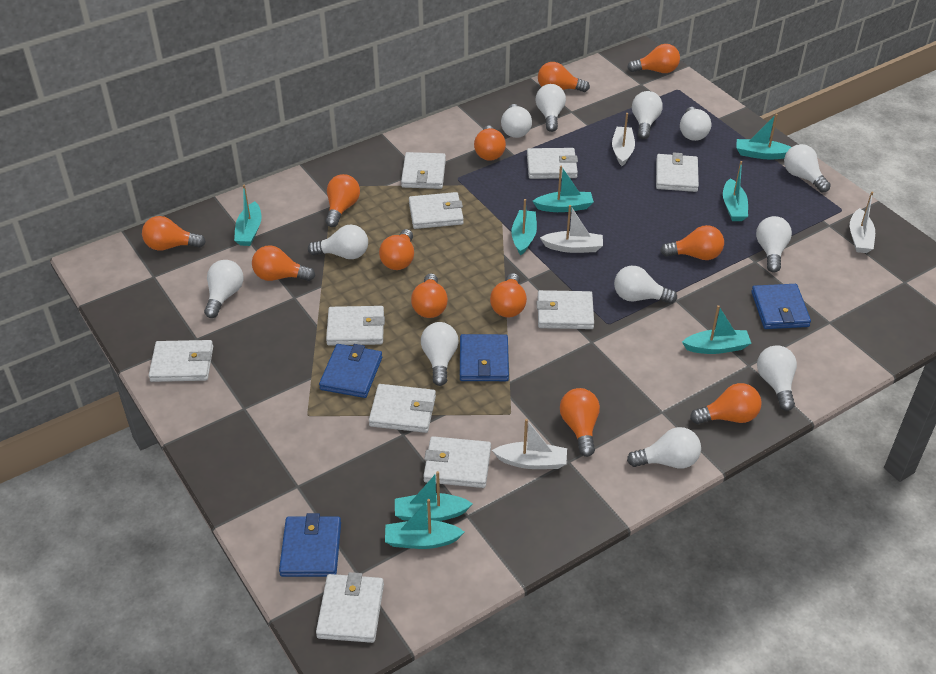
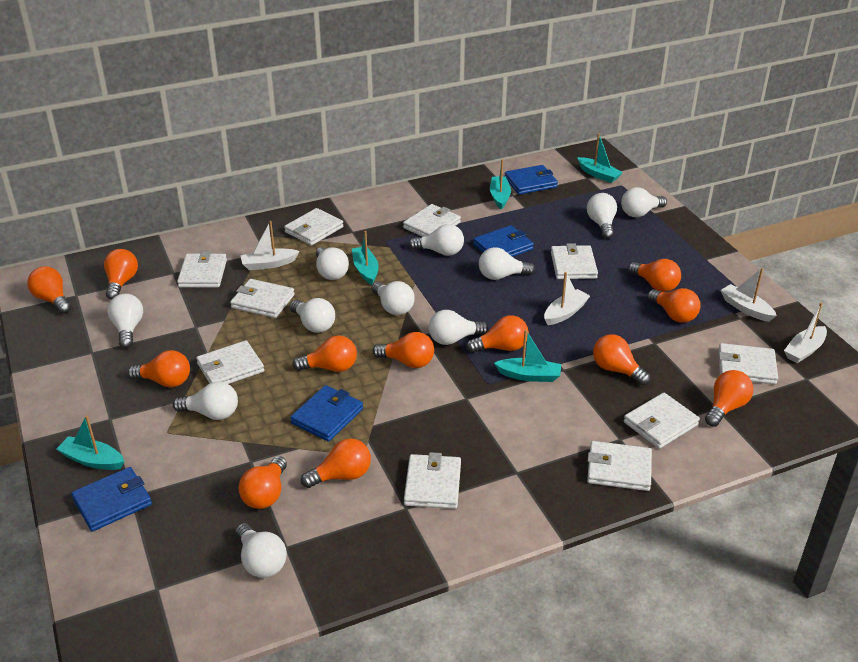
turquoise boat: [234,185,262,246] [385,499,464,549] [395,471,473,521] [511,199,537,255] [532,166,594,212] [682,305,751,354] [723,161,748,221] [737,114,791,159] = 8 -> [56,415,125,470] [352,231,378,285] [490,159,511,210] [494,330,561,382] [577,133,623,183] = 5
white light bulb: [204,260,243,318] [308,224,368,259] [421,322,459,386] [501,104,532,138] [536,84,566,132] [614,266,677,304] [627,427,701,468] [632,91,663,139] [680,107,711,141] [756,216,792,273] [757,345,797,411] [784,144,831,192] = 12 -> [107,294,143,348] [173,381,238,420] [235,523,287,578] [289,298,335,333] [316,247,349,280] [372,281,415,315] [409,224,464,256] [429,310,489,345] [479,247,535,280] [587,193,617,239] [621,187,667,217] = 11

